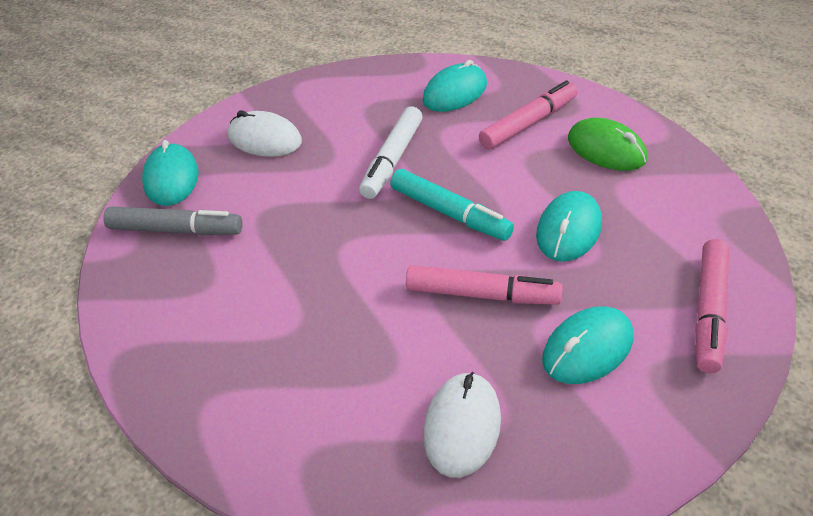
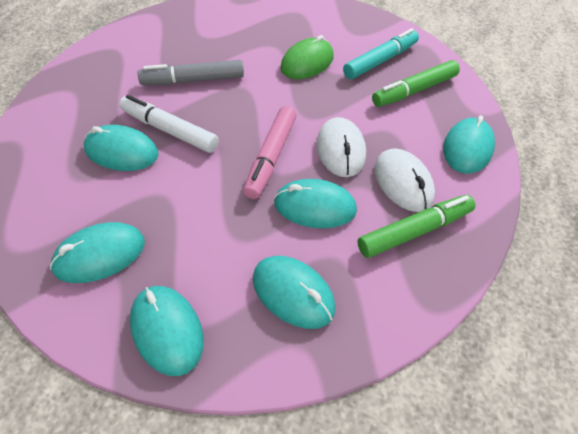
green marker: none = 0 -> [357,195,476,258] [372,60,460,107] = 2
pink marker: [406,265,563,305] [479,80,578,150] [695,239,729,373] = 3 -> [243,106,297,199] = 1
turquoise mouse: [142,140,199,206] [423,60,487,112] [536,191,602,262] [542,306,633,384] = 4 -> [50,222,145,283] [84,125,159,171] [130,286,204,376] [253,256,335,329] [274,179,357,228] [443,115,495,174] = 6

